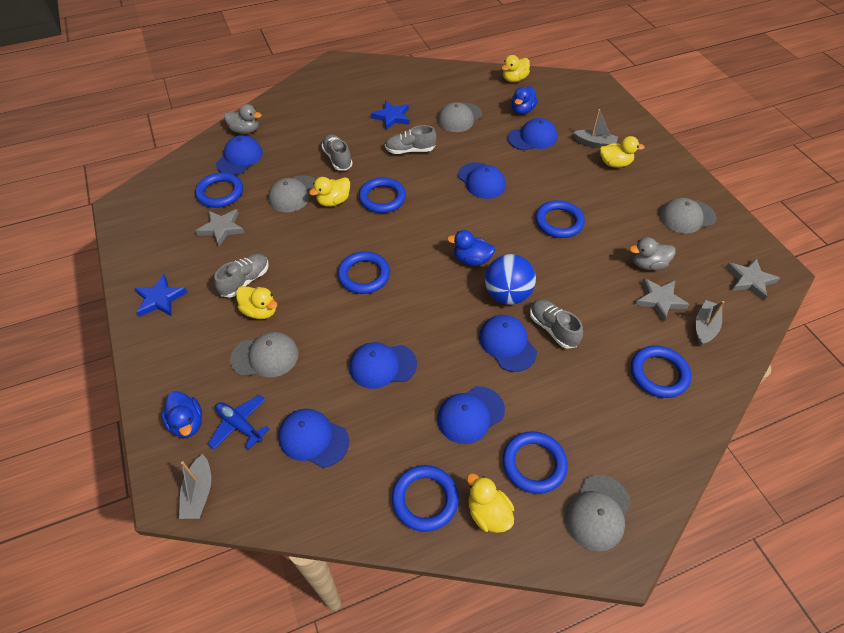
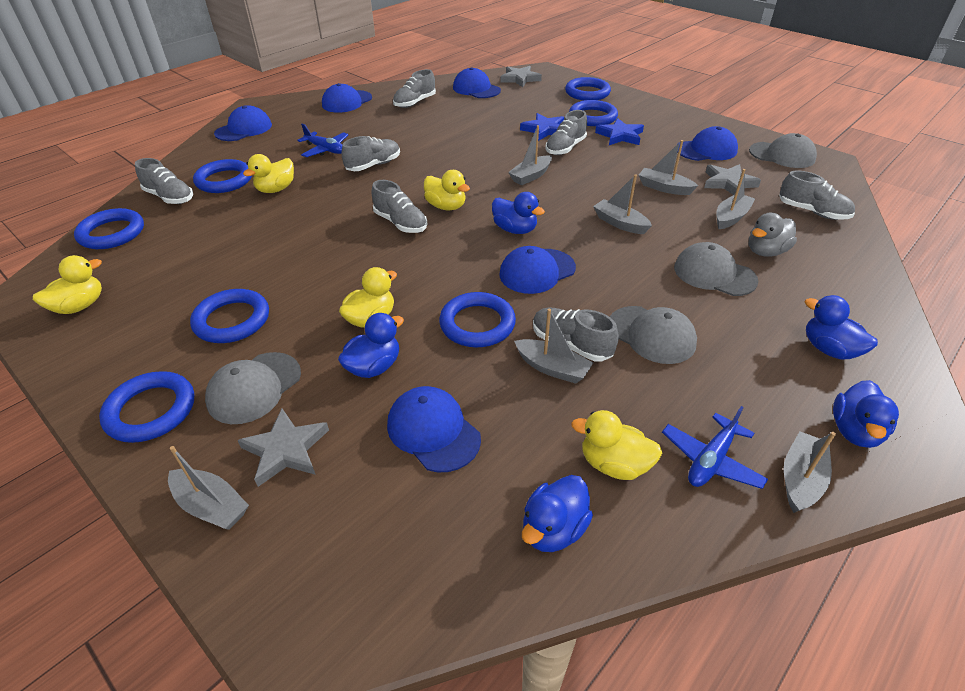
blue ball: [485,254,536,305] = 1 -> none = 0
blue cap: [216,135,263,175] [278,409,349,468] [349,342,417,389] [437,386,505,444] [458,162,506,199] [479,315,537,372] [508,118,557,150] = 7 -> [214,105,272,141] [322,83,372,113] [387,386,481,472] [453,67,501,98] [499,246,576,294] [677,126,738,161] = 6
blue duck: [161,391,202,438] [447,230,495,266] [511,86,538,114] = 3 -> [338,313,404,378] [492,192,545,234] [522,475,593,552] [805,295,878,360] [833,380,899,448] = 5
blue plane: [208,395,270,449] = 1 -> [297,124,349,157] [662,406,768,489] = 2
grey boat: [179,454,211,519] [573,109,618,148] [695,300,724,346] = 3 -> [168,446,249,530] [508,125,552,185] [514,309,593,384] [593,174,652,234] [639,140,698,195] [716,169,755,229] [784,431,836,513] = 7
grey cap: [230,332,299,377] [268,175,315,212] [438,102,482,132] [565,475,631,551] [659,198,716,234] = 5 -> [205,352,301,424] [610,306,697,364] [674,242,758,296] [749,133,817,168] = 4
grey duck: [224,104,262,134] [630,237,676,270] = 2 -> [749,212,797,257] = 1
grey shoe: [214,254,268,298] [321,134,353,171] [385,125,437,154] [530,299,583,349] = 4 -> [135,158,193,204] [342,136,400,171] [372,180,427,233] [393,69,436,108] [533,308,619,362] [545,110,587,155] [779,170,855,220] = 7

